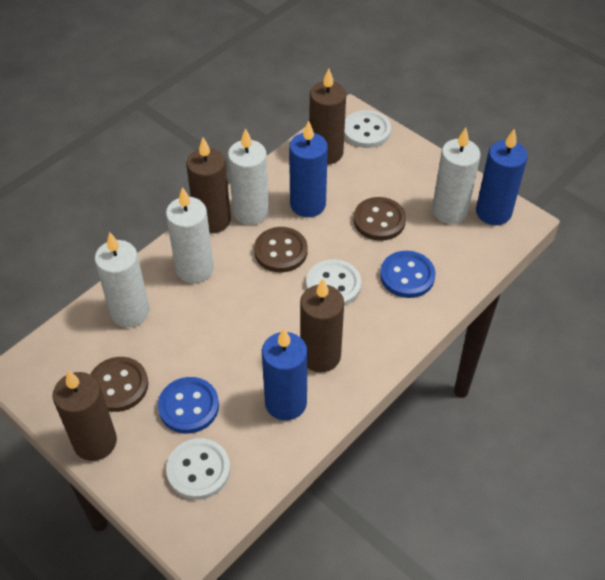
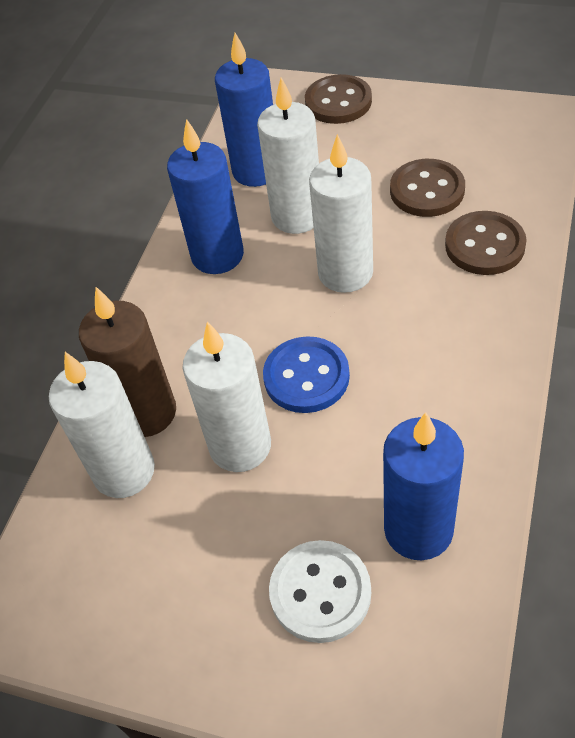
blue button: [158,377,219,434] [380,251,436,298] = 2 -> [263,336,350,413] = 1
brown candle: [53,370,117,461] [186,138,231,233] [300,279,344,372] [309,68,346,165] = 4 -> [79,287,176,437] = 1
white button: [166,438,230,500] [306,259,361,306] [344,110,391,148] = 3 -> [269,540,371,643] = 1

